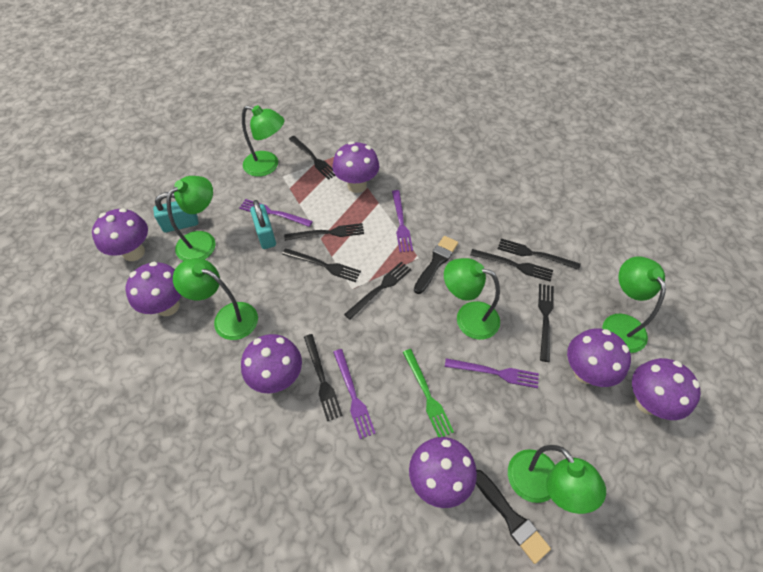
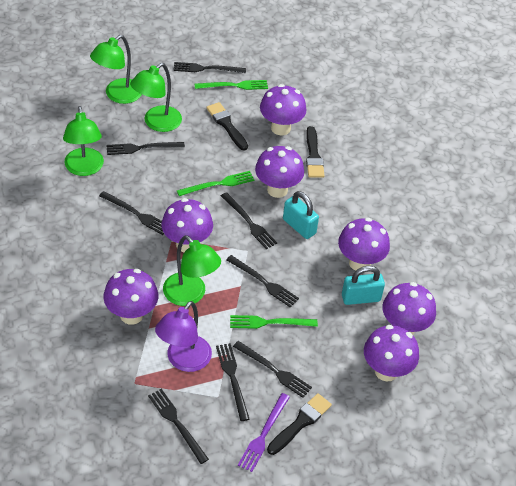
black brush: [414,236,458,294] [476,470,551,564] = 2 -> [206,102,248,151] [267,393,332,455] [306,126,325,178] = 3
green fork: [403,349,454,437] = 1 -> [177,171,254,196] [195,80,268,90] [230,315,318,329] = 3
green lamp: [167,176,215,261] [173,258,258,340] [242,105,284,177] [444,258,500,340] [508,445,606,514] [602,256,666,353] = 6 -> [63,106,104,176] [90,35,142,104] [130,63,182,132] [163,235,221,306] = 4
purple fork: [239,199,313,227] [333,349,376,439] [392,190,413,252] [445,358,539,388] = 4 -> [238,393,290,472] = 1
purple lamp: none = 0 -> [155,301,212,372] = 1

